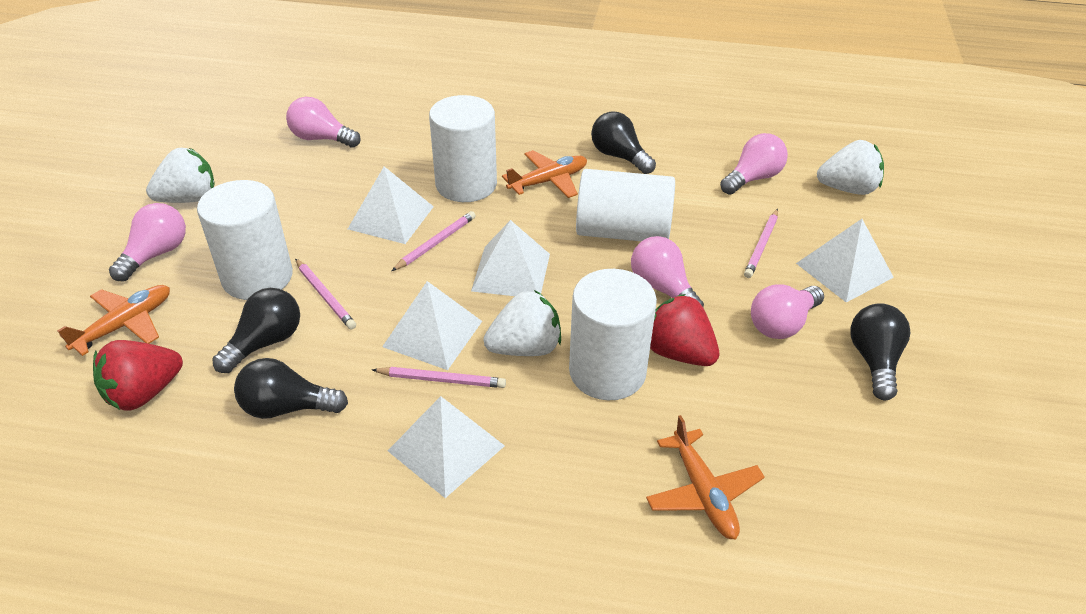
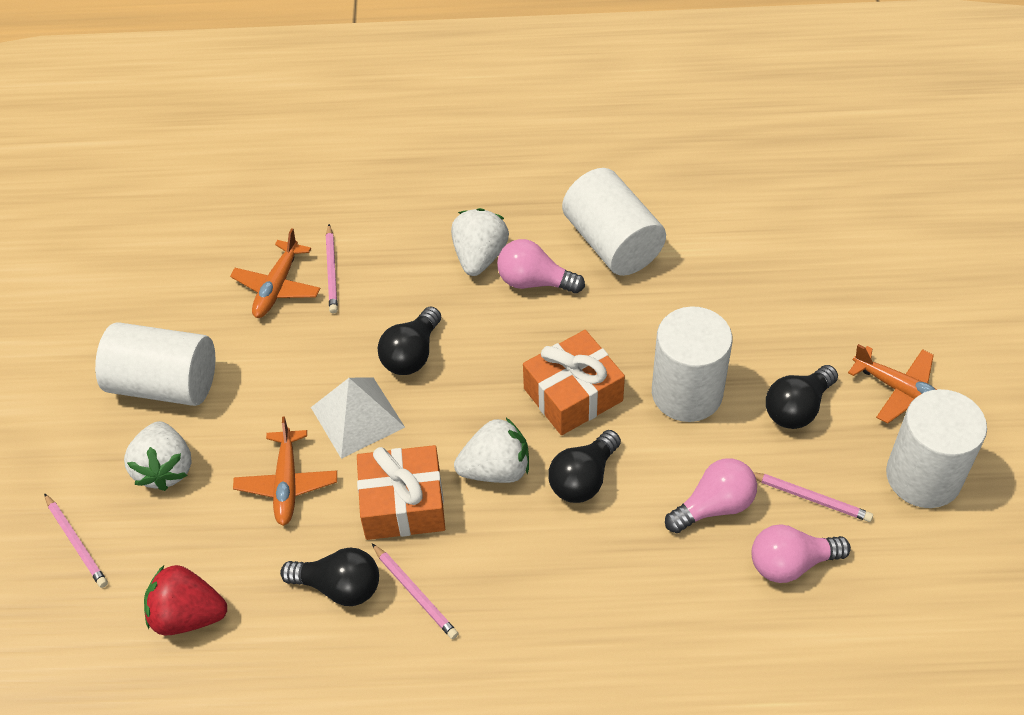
orange gift: none = 0 -> [357,445,445,540] [523,330,625,435] = 2
pink light bulb: [109,203,186,281] [286,97,361,148] [631,236,704,307] [720,133,788,195] [751,285,824,339] = 5 -> [497,239,585,293] [665,458,757,533] [752,525,851,583] = 3
red strawberry: [93,340,183,411] [650,294,719,366] = 2 -> [144,565,227,635] = 1
white pyramid: [348,166,434,244] [382,281,482,370] [388,396,505,498] [471,220,550,296] [796,219,894,303] = 5 -> [311,378,405,459] = 1

